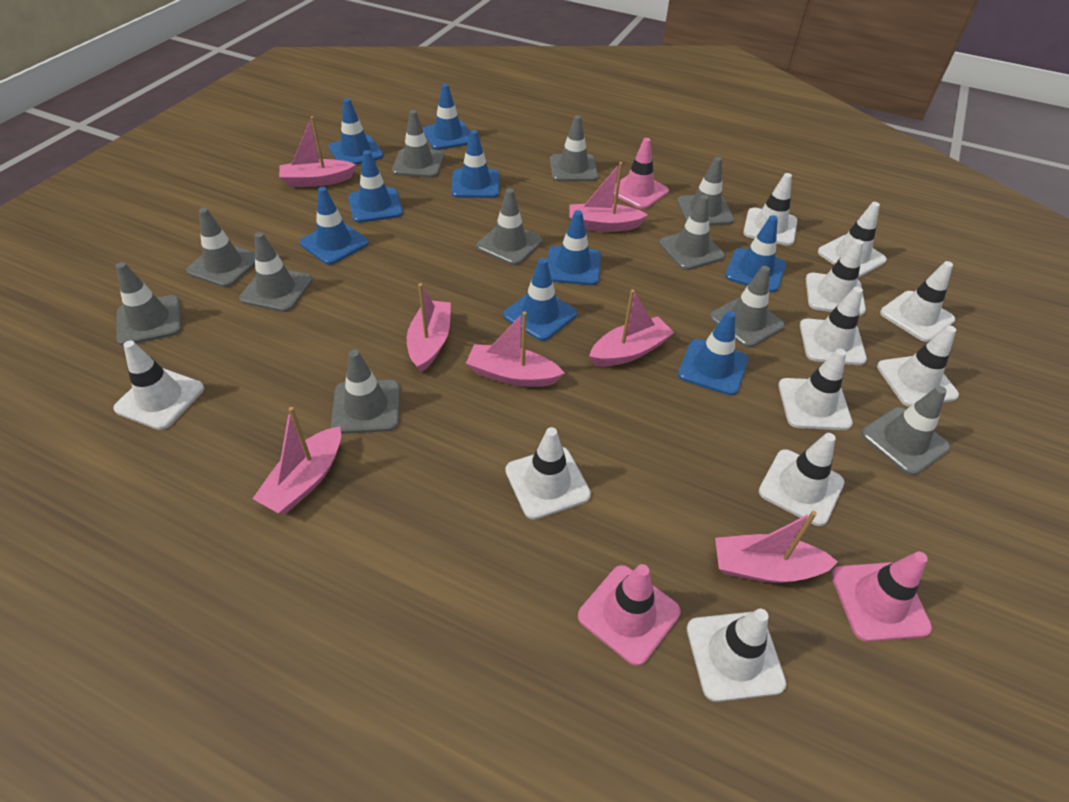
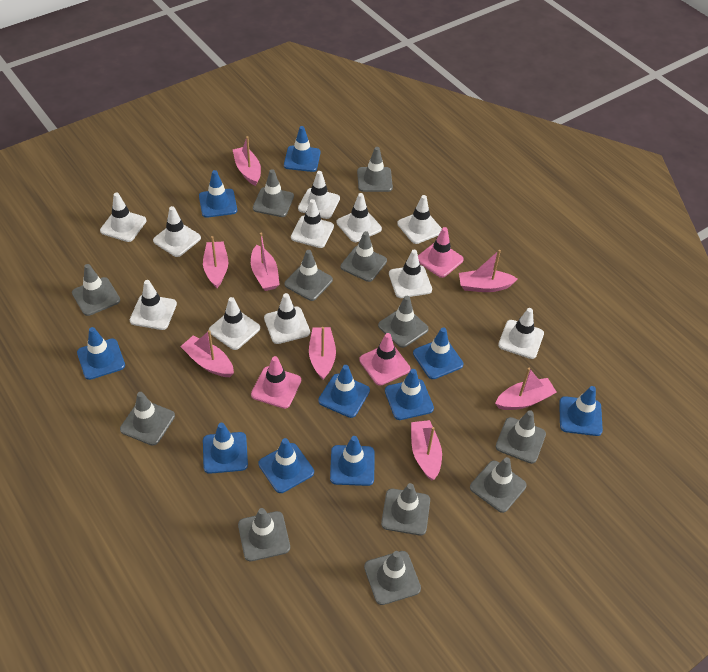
blue traffic cone: [300,187,369,265] [329,98,383,165] [348,150,403,223] [423,84,470,150] [451,130,499,198] [503,258,577,341] [547,210,601,285] [678,311,748,396] [725,215,786,292] = 9 -> [77,327,125,380] [199,170,237,218] [203,423,248,474] [258,438,314,493] [284,126,321,172] [318,365,370,418] [330,436,375,486] [385,369,434,420] [413,327,463,379] [559,386,603,436] = 10
grey traffic cone: [116,262,182,346] [186,208,255,287] [239,232,312,312] [331,350,400,434] [392,110,444,178] [477,188,542,265] [550,115,598,181] [659,195,725,270] [677,157,734,226] [710,266,785,348] [861,386,950,475] = 11 -> [72,264,120,316] [120,392,175,446] [238,508,290,561] [253,169,294,217] [284,250,333,301] [341,231,387,282] [357,147,393,192] [364,551,421,605] [378,296,429,348] [381,483,430,535] [470,457,527,513] [496,410,546,464] = 12
pink boat: [252,407,341,514] [279,116,356,187] [407,283,451,372] [466,312,564,387] [570,162,648,232] [589,289,674,367] [715,511,838,583] = 7 -> [180,330,234,377] [203,236,228,288] [233,136,261,186] [251,233,280,291] [309,327,336,380] [411,420,442,480] [459,250,517,292] [495,368,556,410] = 8

